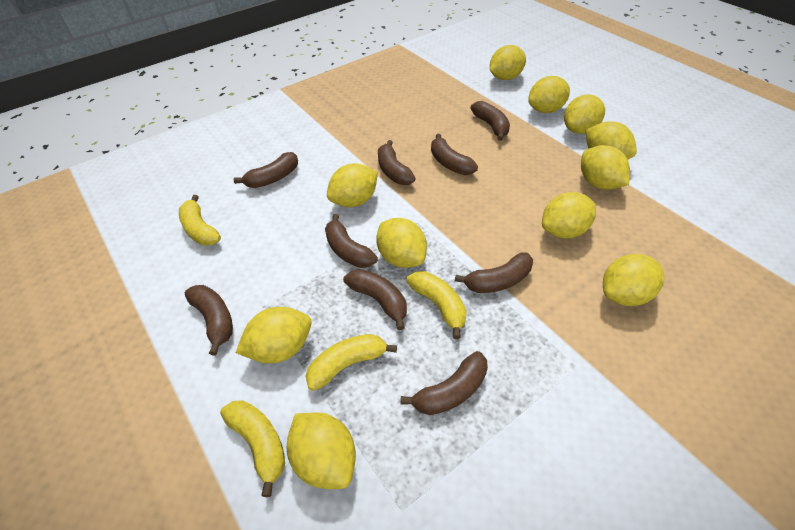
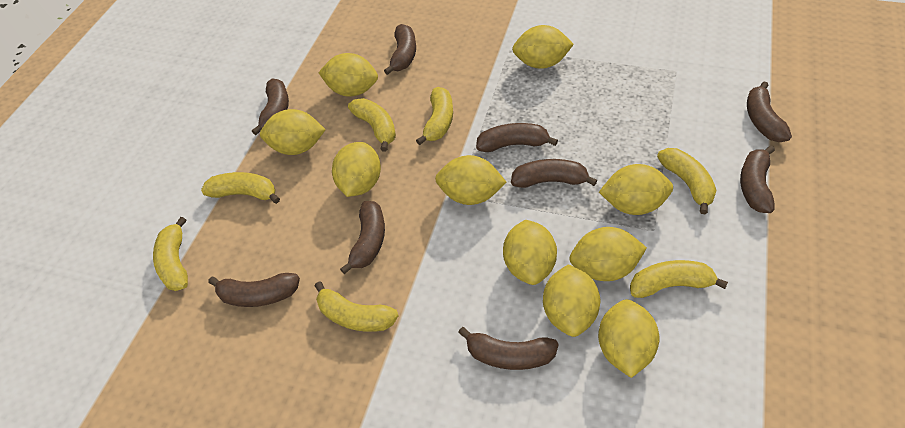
yellow banana: [179,195,221,246] [220,400,285,497] [305,334,397,391] [406,271,467,339] = 4 -> [153,217,188,291] [201,172,280,204] [315,281,398,332] [348,98,396,151] [416,87,453,145] [630,260,728,298] [657,148,717,214] = 7
yellow lemon: [236,307,312,363] [286,413,356,489] [327,163,378,207] [376,218,427,268] [490,45,526,80] [528,76,570,113] [542,192,596,238] [564,95,605,134] [581,145,630,190] [585,121,637,159] [603,254,664,306] = 11 -> [260,109,326,155] [318,53,378,96] [332,142,381,197] [435,155,506,205] [503,220,557,285] [512,25,574,69] [543,264,600,337] [569,227,647,281] [598,299,659,378] [599,164,673,215] = 10

